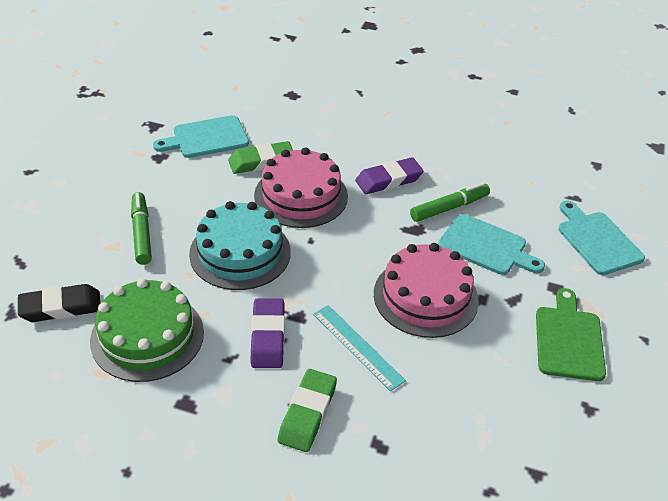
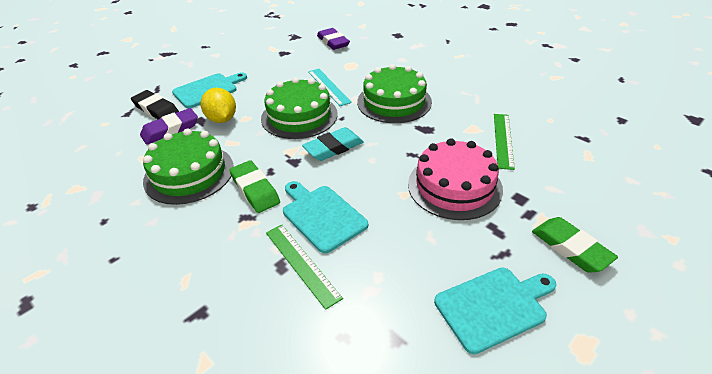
green cake: [90,278,204,382] = 1 -> [143,129,234,205] [261,77,338,139] [357,64,432,123] = 3
green cutting board: [536,288,606,381] = 1 -> none = 0
green marker: [131,192,152,265] [410,183,490,222] = 2 -> none = 0
green ruler: none = 0 -> [266,224,343,310] [494,114,515,170] = 2
pink cake: [254,147,348,228] [374,243,479,338] = 2 -> [408,138,503,220] = 1
turquoise cake: [189,201,291,290] = 1 -> none = 0
turquoise eraser: none = 0 -> [302,127,364,161] = 1
yellow lemon: none = 0 -> [201,88,236,123] = 1

